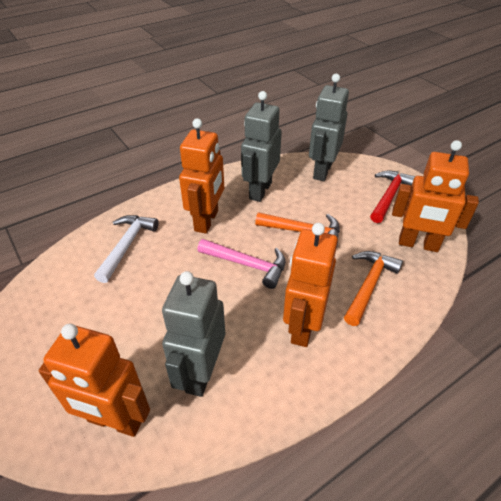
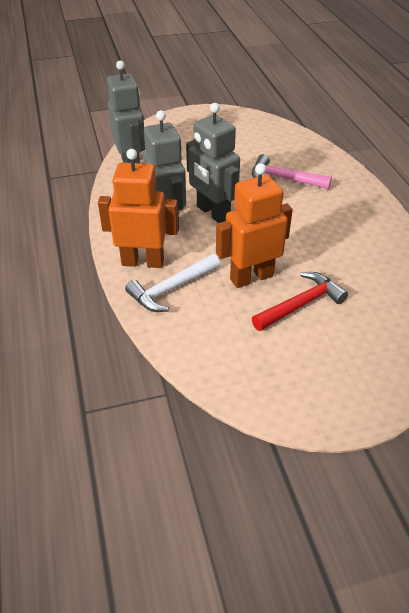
orange hammer: [255,212,340,247] [344,251,403,326] = 2 -> none = 0
orange robot: [38,324,150,437] [179,118,224,234] [283,223,338,347] [392,140,479,252] = 4 -> [98,149,178,268] [216,163,293,288] = 2

